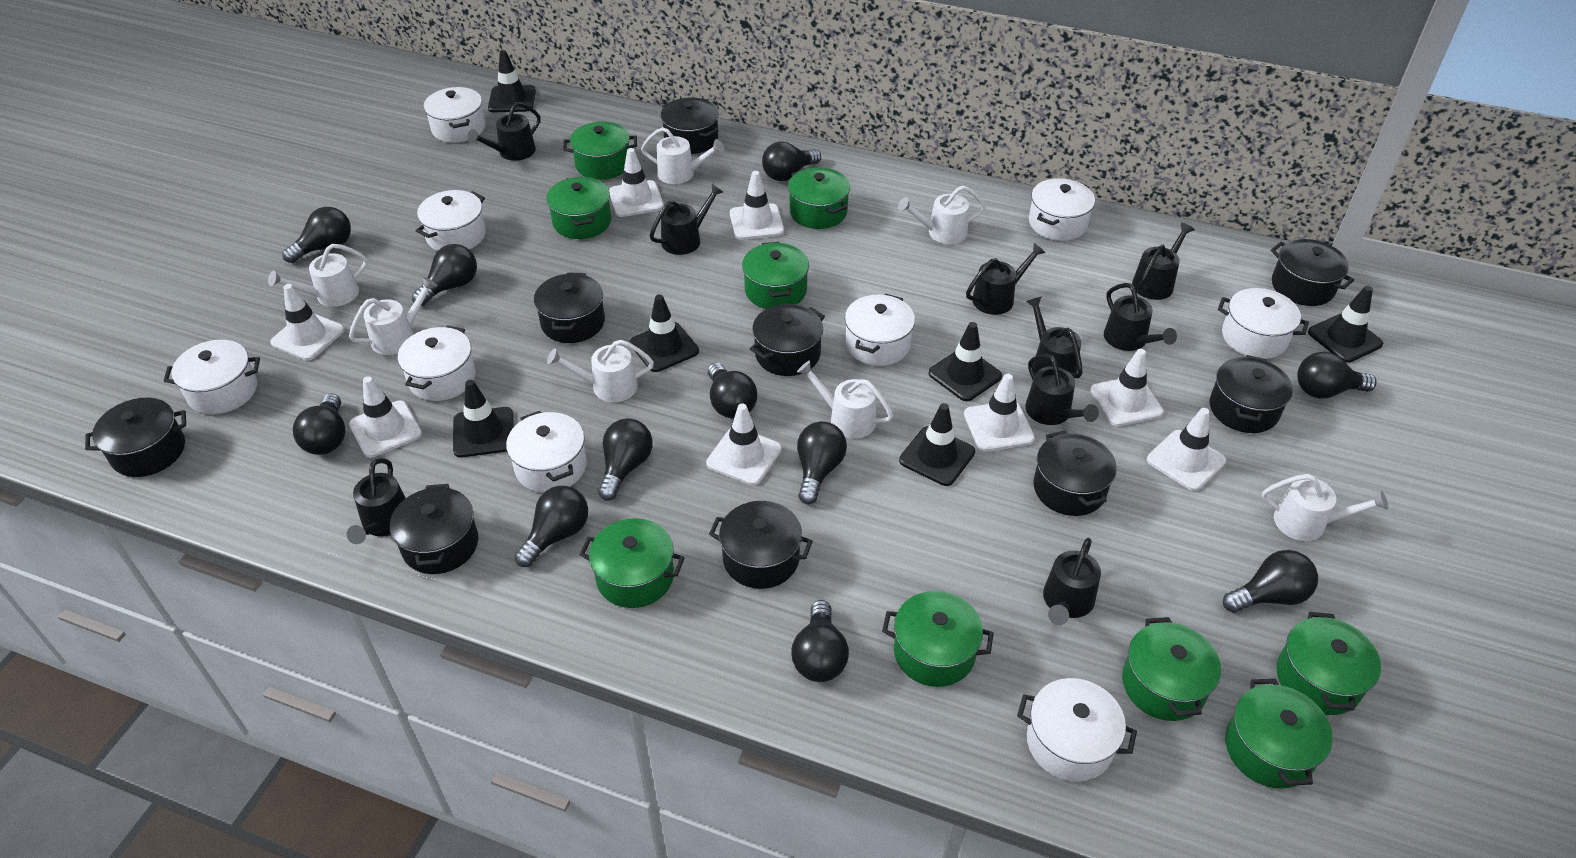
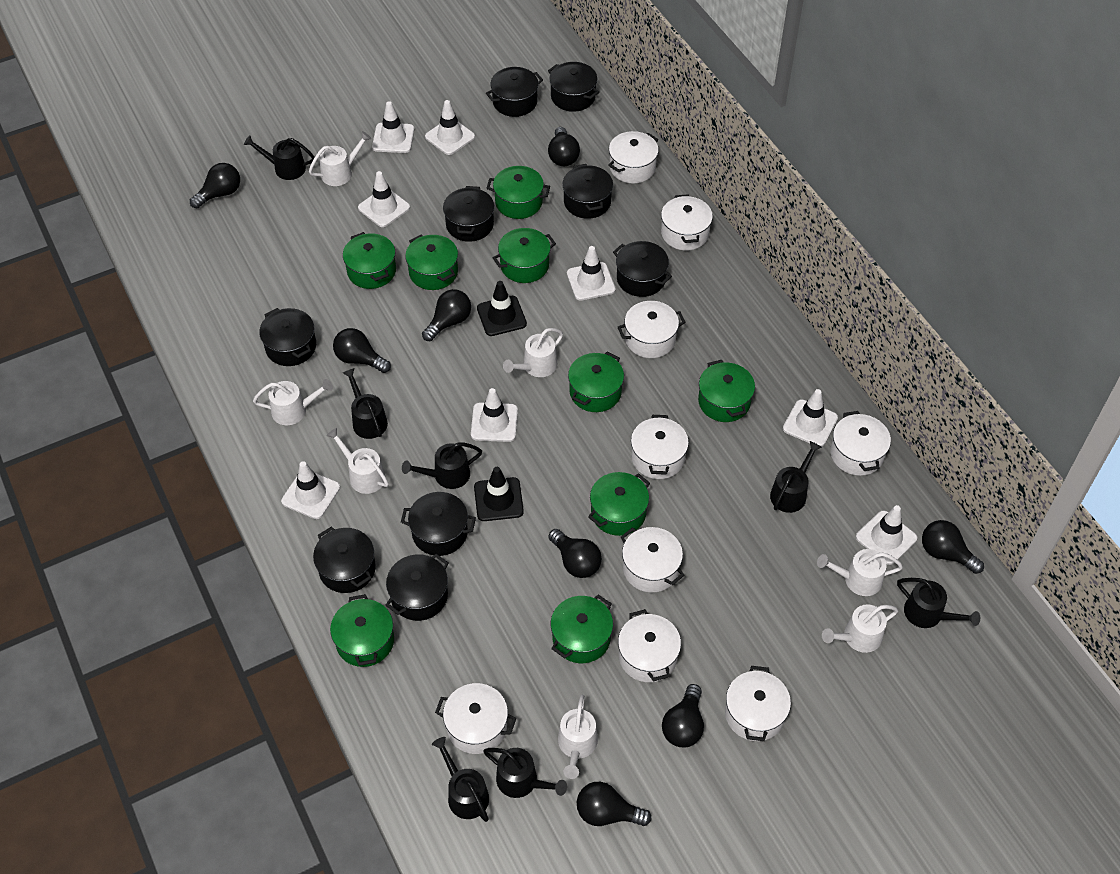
black light bulb: [282,207,351,263] [293,393,345,455] [412,244,477,306] [515,486,588,567] [598,418,653,501] [708,363,757,419] [762,141,821,181] [791,600,849,682] [797,421,847,504] [1223,550,1318,613] [1297,352,1376,399] = 11 -> [190,163,240,208] [333,328,391,373] [422,289,471,341] [548,127,580,166] [548,529,602,578] [577,782,652,826] [662,684,704,748] [922,520,984,574] = 8
black traffic cone: [453,380,514,457] [488,50,536,112] [630,294,699,372] [899,403,975,486] [929,322,1002,401] [1308,286,1383,363] = 6 -> [474,467,524,521] [477,281,527,336] = 2
black watering can: [346,458,406,544] [467,102,541,161] [649,184,723,255] [966,243,1046,315] [1025,354,1099,425] [1026,297,1083,378] [1043,538,1101,625] [1104,283,1177,351] [1132,223,1195,300] = 9 -> [244,135,315,180] [343,368,388,439] [402,442,482,489] [432,737,489,822] [483,748,567,798] [770,441,822,513] [897,578,980,628] = 7

